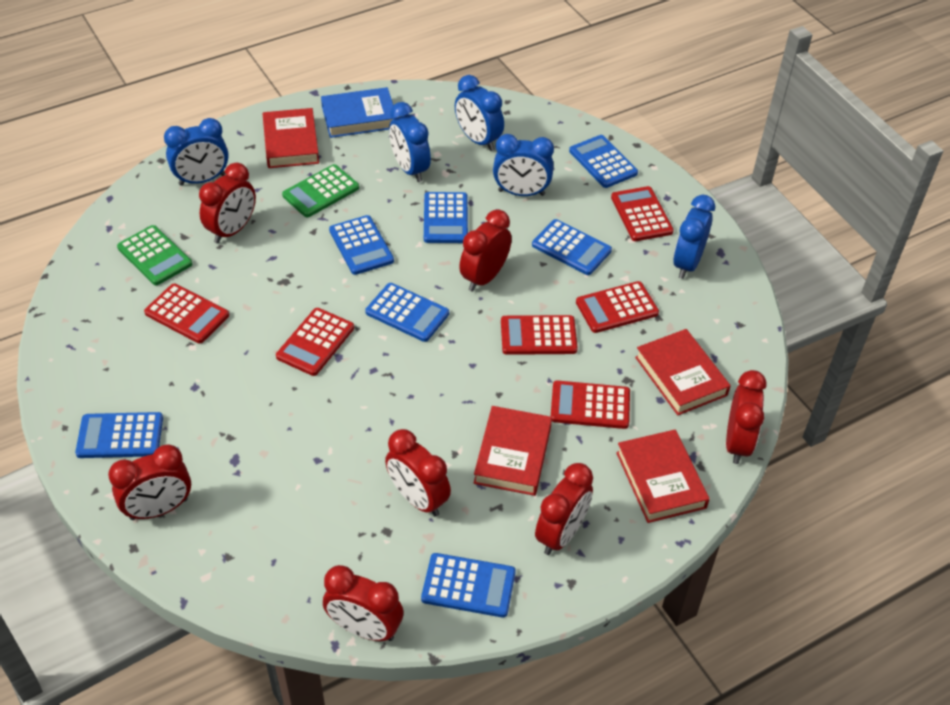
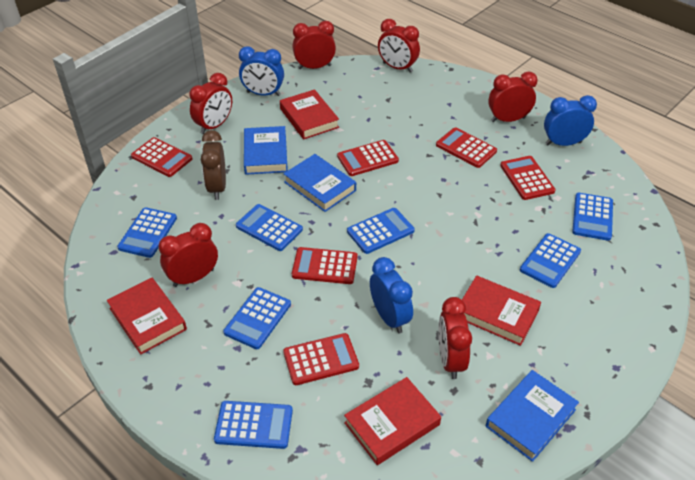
blue book: [321,87,397,138] = 1 -> [244,126,288,175] [284,154,356,212] [486,370,579,462] = 3
blue clock: [164,118,229,186] [389,102,431,182] [455,75,504,151] [493,134,554,196] [673,195,715,279] = 5 -> [239,46,284,96] [370,257,413,333] [544,95,597,146] = 3
brown clock: none = 0 -> [201,130,226,200] = 1
green calculator: [117,225,192,285] [282,164,359,217] = 2 -> none = 0
red clock: [108,444,191,520] [199,163,256,243] [323,565,403,641] [385,429,451,517] [459,210,512,292] [535,463,593,555] [726,370,766,464] = 7 -> [159,223,218,287] [189,73,232,134] [293,21,336,69] [378,19,420,73] [438,297,472,379] [488,72,538,122] = 6

